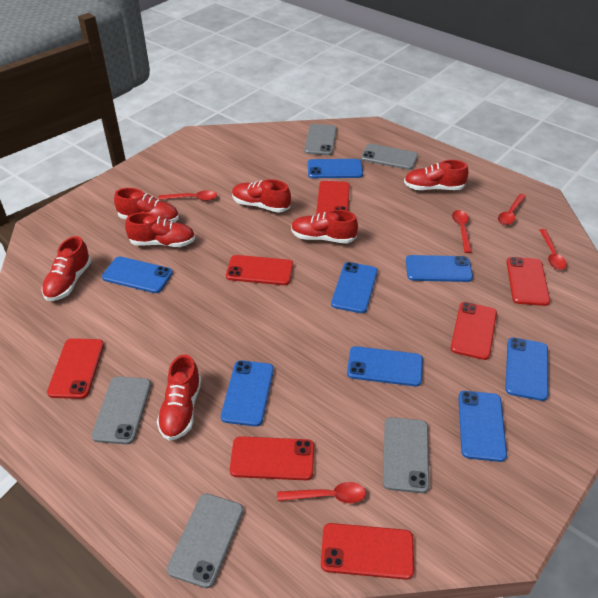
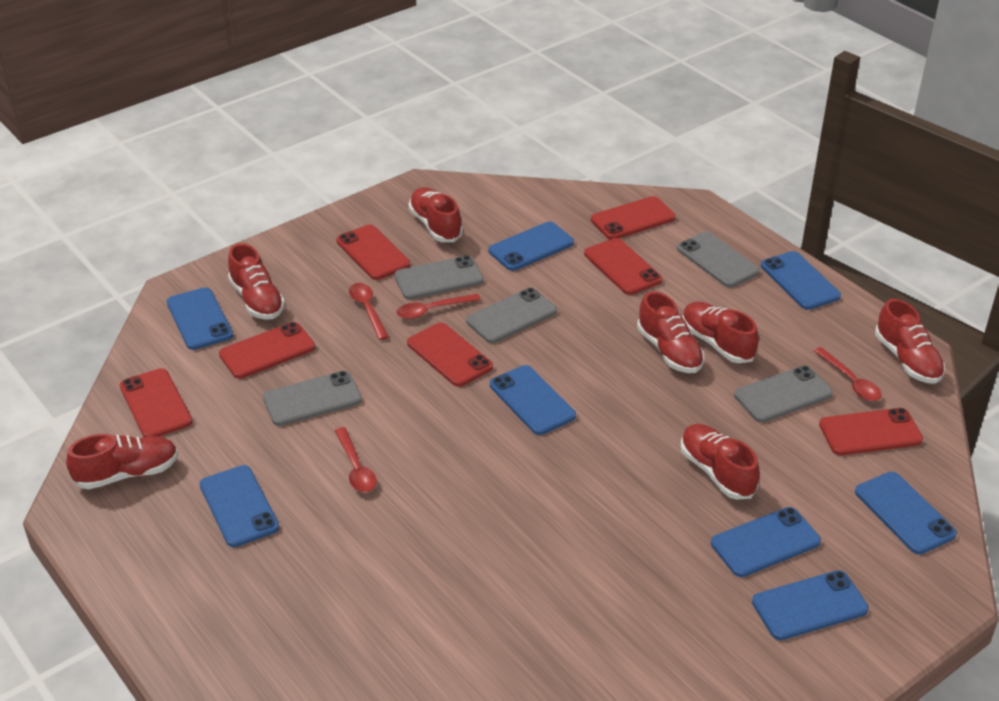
red spoon: [158,190,217,201] [277,482,366,503] [452,210,472,253] [498,194,526,225] [540,229,567,270] = 5 -> [335,427,377,492] [349,283,389,340] [397,294,481,319] [814,347,882,401] = 4

